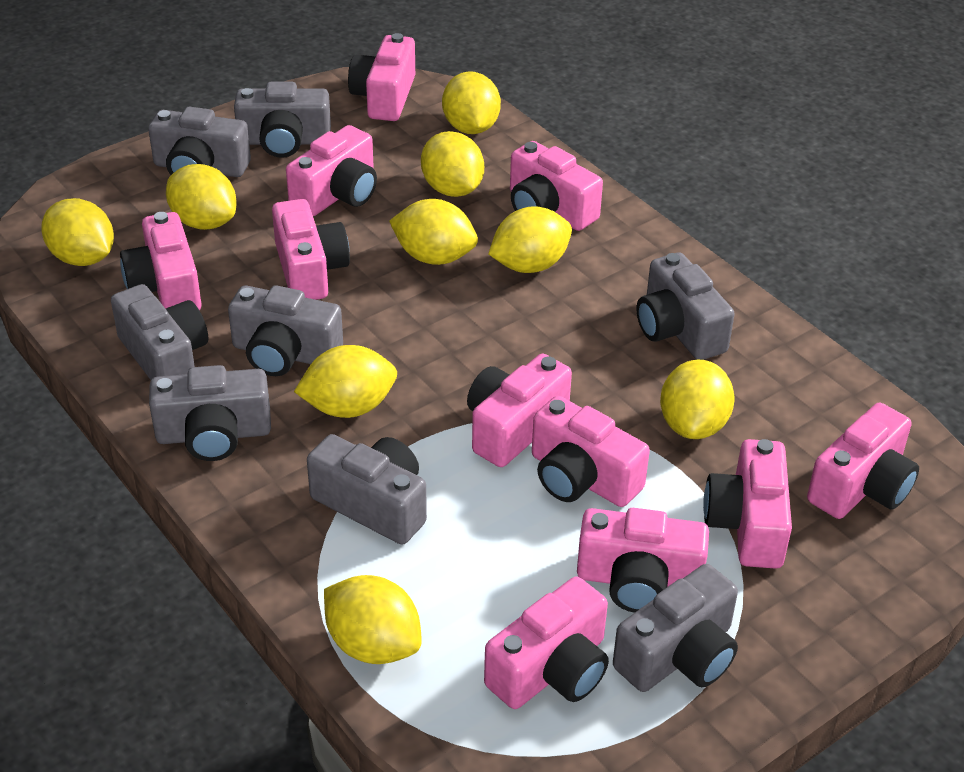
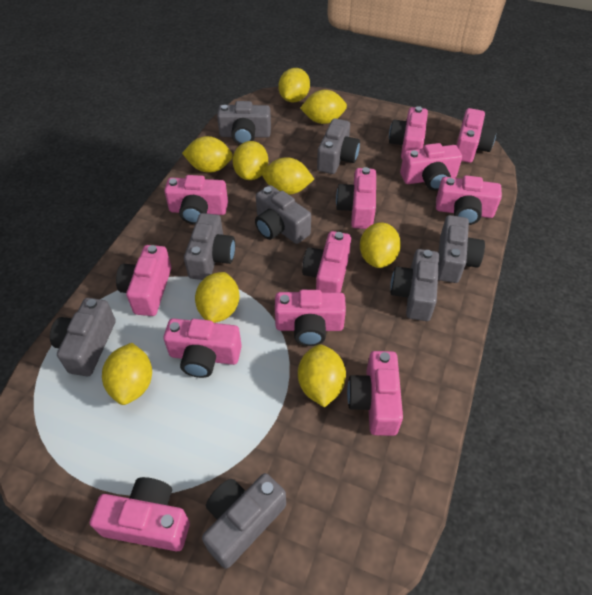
pink camera: [120,212,202,311] [272,199,350,300] [286,125,377,216] [348,33,415,121] [467,354,572,467] [484,577,609,709] [510,141,603,231] [532,396,650,507] [577,508,709,613] [703,439,792,569] [807,403,919,519] = 11 -> [90,477,190,551] [116,245,171,316] [164,175,228,224] [164,318,242,378] [275,290,346,346] [302,231,351,292] [336,167,376,229] [347,351,403,436] [389,106,428,159] [400,143,462,191] [436,175,502,225] [456,108,497,163] = 12

